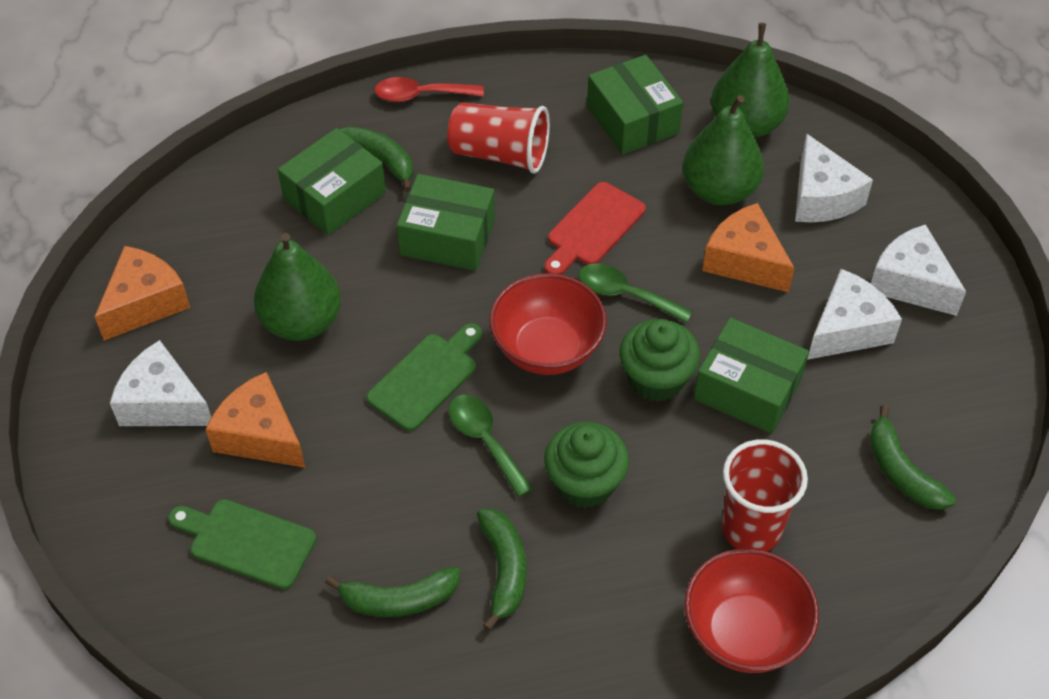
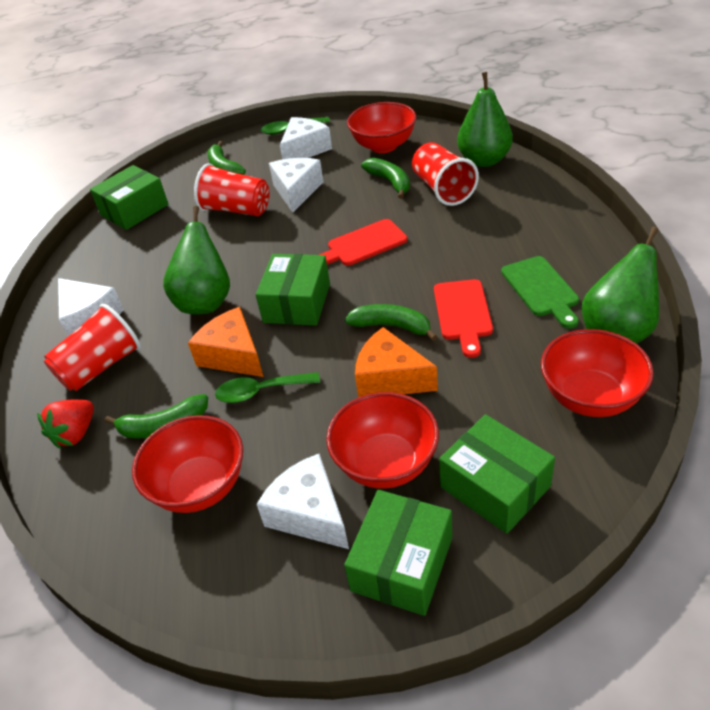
green cupcake: [544,422,629,508] [619,319,700,402] = 2 -> none = 0
green cutting board: [168,499,316,589] [367,323,482,431] = 2 -> [501,256,579,329] = 1
orange cheese: [95,246,190,341] [205,372,305,468] [702,203,795,292] = 3 -> [188,307,264,377] [355,327,438,398] = 2
red bowl: [490,273,607,375] [684,548,819,673] = 2 -> [132,415,243,513] [326,392,439,489] [347,102,416,153] [541,329,654,417] = 4
red cup: [448,102,550,174] [722,439,808,551] = 2 -> [44,304,141,391] [194,163,270,216] [412,142,479,206] = 3
red cutting board: [544,182,646,275] = 1 -> [319,219,407,266] [434,279,493,358] = 2
red spoon: [374,77,484,102] = 1 -> none = 0
red strawberry: none = 0 -> [37,399,94,448] = 1

